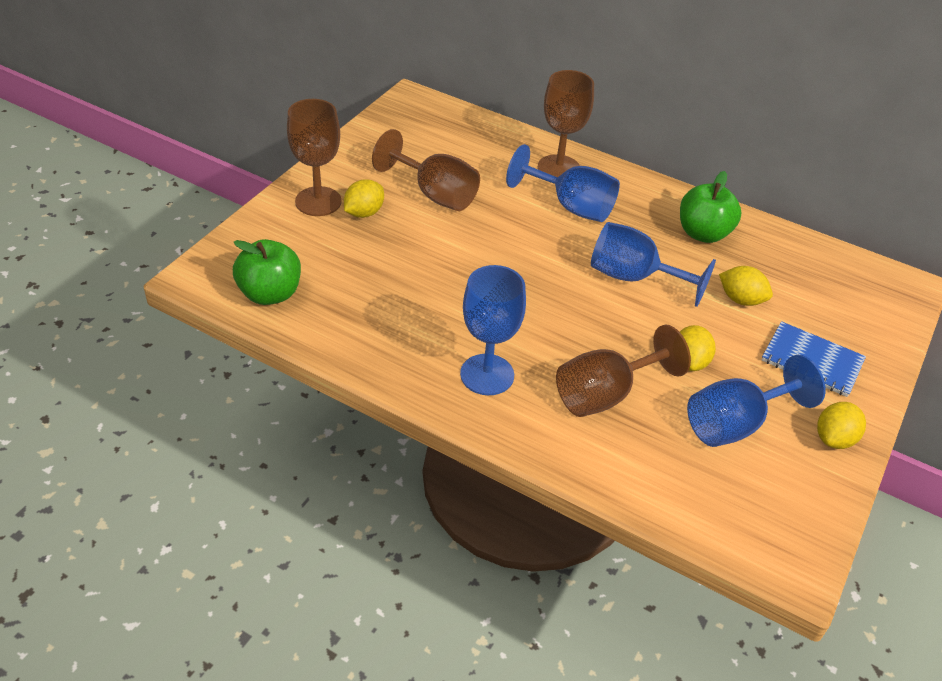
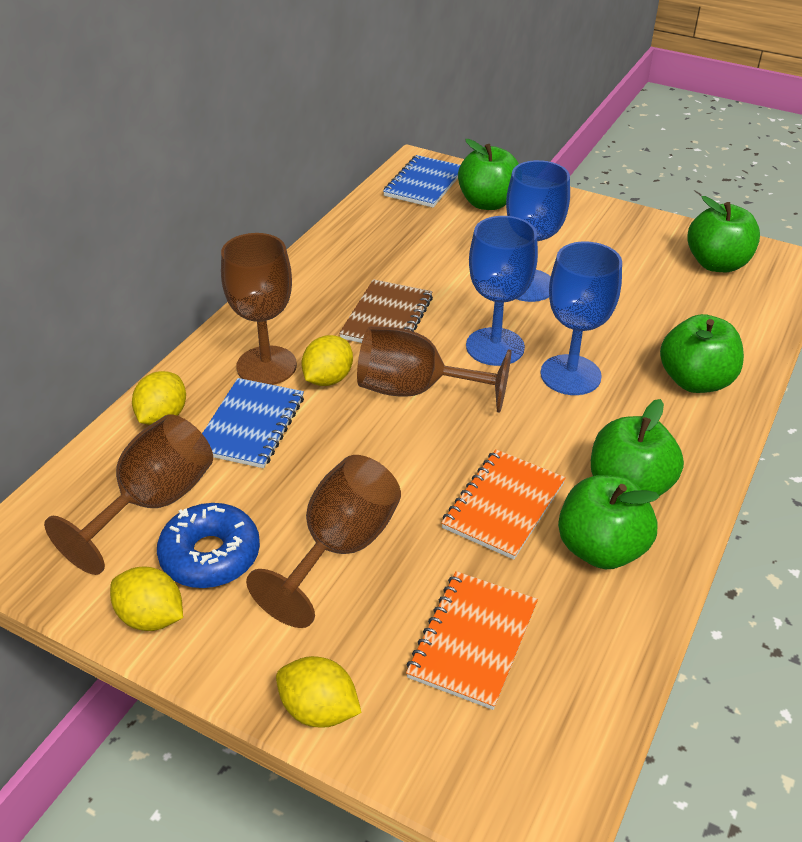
blue donut: none = 0 -> [157,503,260,588] = 1
blue goblet: [460,265,526,395] [506,144,620,222] [591,222,716,307] [687,355,826,447] = 4 -> [466,216,538,366] [506,160,570,302] [540,241,622,395] = 3
blue notebook: [762,321,866,397] = 1 -> [202,378,304,468] [383,155,460,208] = 2
brown notebook: none = 0 -> [339,279,433,343] = 1
green apple: [233,239,301,305] [680,171,742,243] = 2 -> [458,139,519,210] [558,475,659,569] [591,399,684,496] [660,314,744,393] [687,196,760,272] = 5
orange notebook: none = 0 -> [406,571,538,710] [441,449,566,560] = 2

